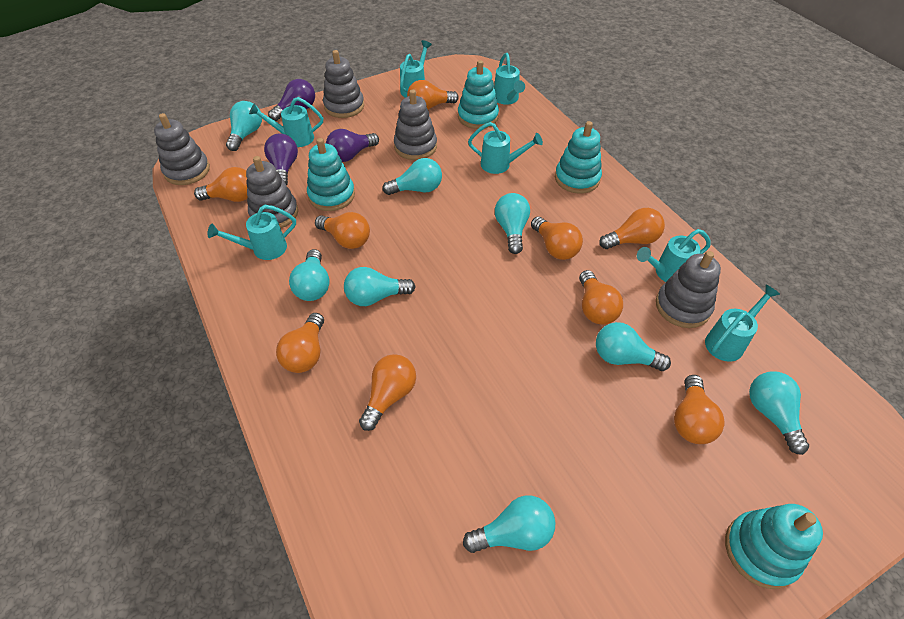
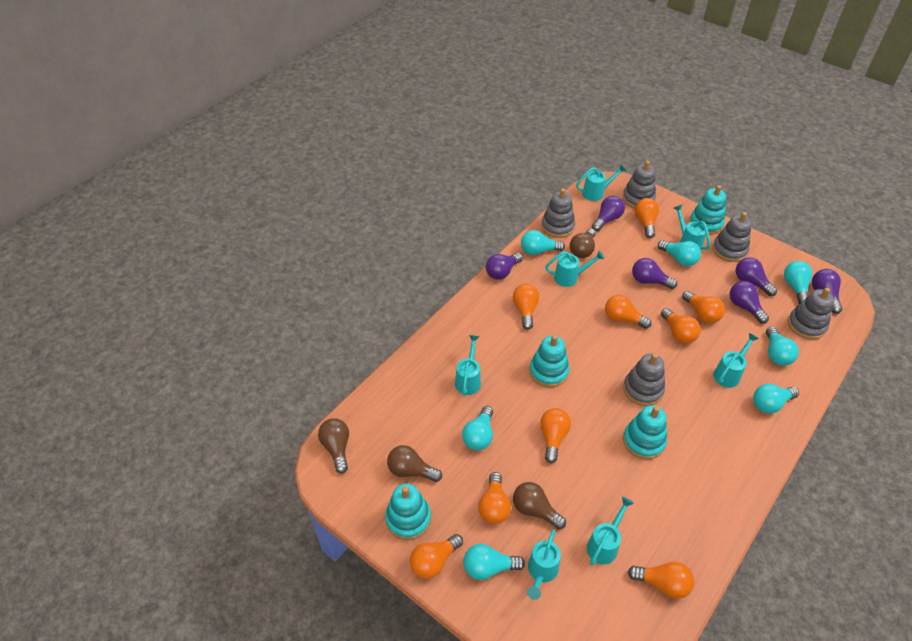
brown light bulb: none = 0 -> [318,418,349,474] [387,445,442,482] [513,482,566,529] [570,229,596,258] = 4
purple light bulb: [264,134,298,186] [268,79,315,121] [326,129,379,162] = 3 -> [486,253,523,280] [592,196,625,231] [632,258,677,289] [730,281,769,324] [736,257,777,296] [812,269,843,314] = 6
turquoise light bulb: [226,101,262,151] [289,249,330,301] [344,267,416,306] [382,158,442,195] [463,496,555,553] [495,193,530,254] [596,322,671,371] [749,371,809,455] = 8 -> [462,406,493,450] [463,544,525,580] [521,230,565,255] [658,240,701,266] [753,384,799,414] [766,327,799,366] [784,261,812,304] = 7

